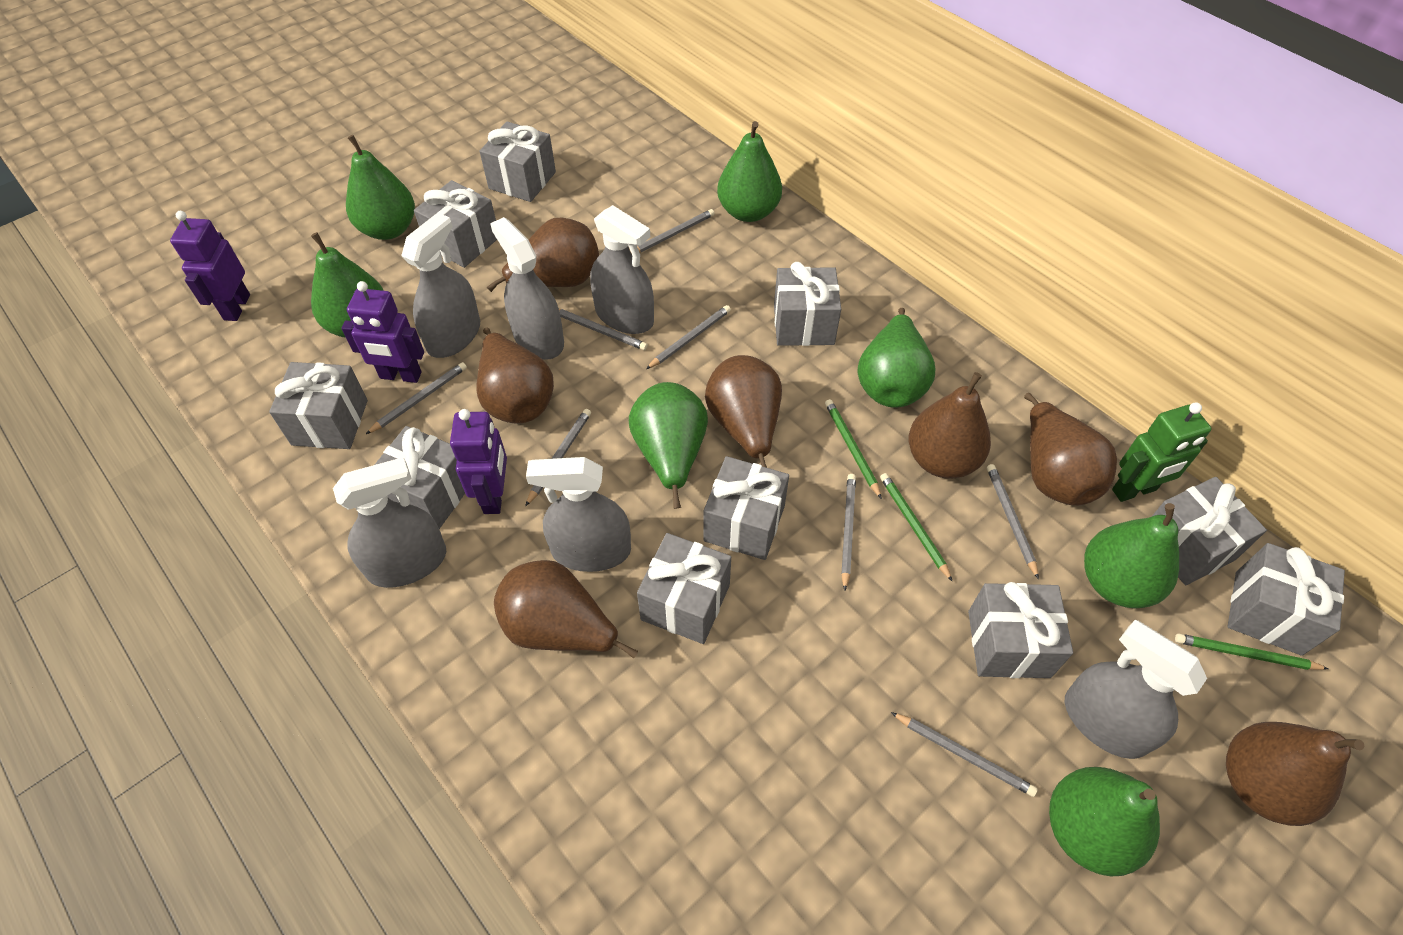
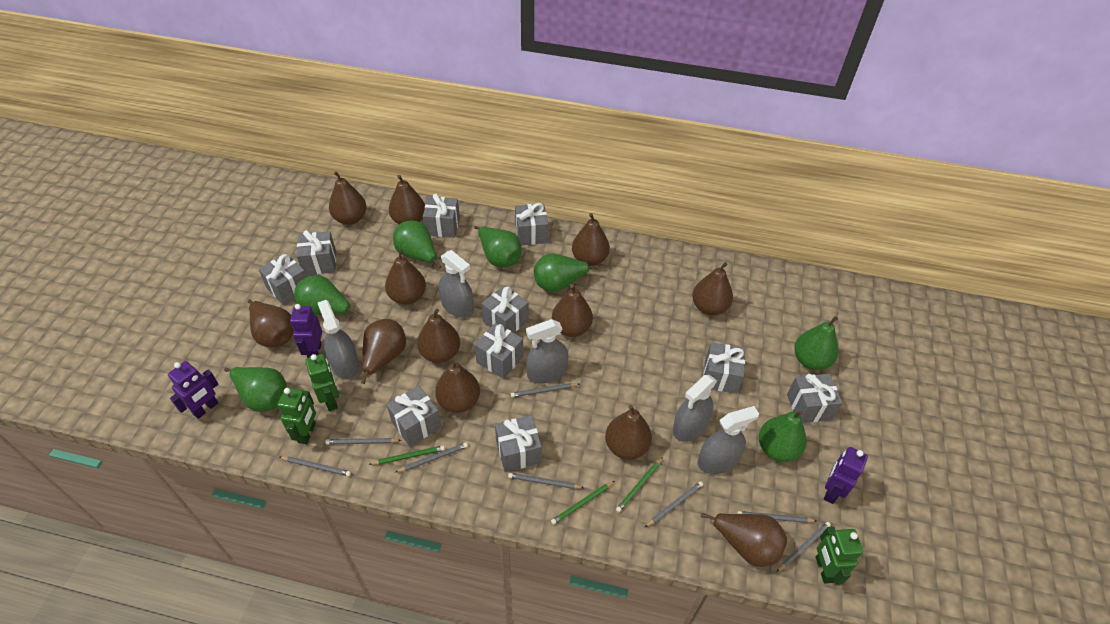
brown pear: [476,327,554,424] [487,218,599,292] [494,560,638,658] [705,355,782,468] [909,372,991,479] [1024,393,1117,506] [1226,722,1364,826] = 7 -> [247,299,294,347] [329,171,367,225] [361,319,406,384] [385,249,426,305] [389,175,425,224] [417,309,460,363] [435,359,480,413] [552,284,593,337] [572,213,610,266] [605,405,652,460] [692,262,733,315] [701,513,787,567] = 12
green robot: [1112,402,1212,502] = 1 -> [277,387,316,444] [306,354,339,411] [816,526,863,585] = 3
grey spray bottle: [333,457,446,588] [401,213,480,358] [490,217,564,360] [526,457,631,572] [590,205,654,334] [1065,620,1207,759] = 6 -> [318,300,359,379] [439,250,474,318] [526,319,568,384] [673,375,717,442] [698,406,759,474] = 5

